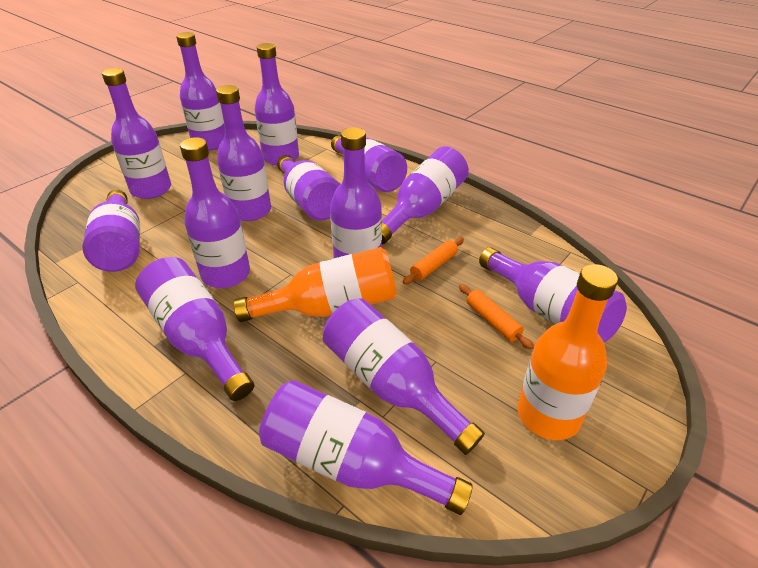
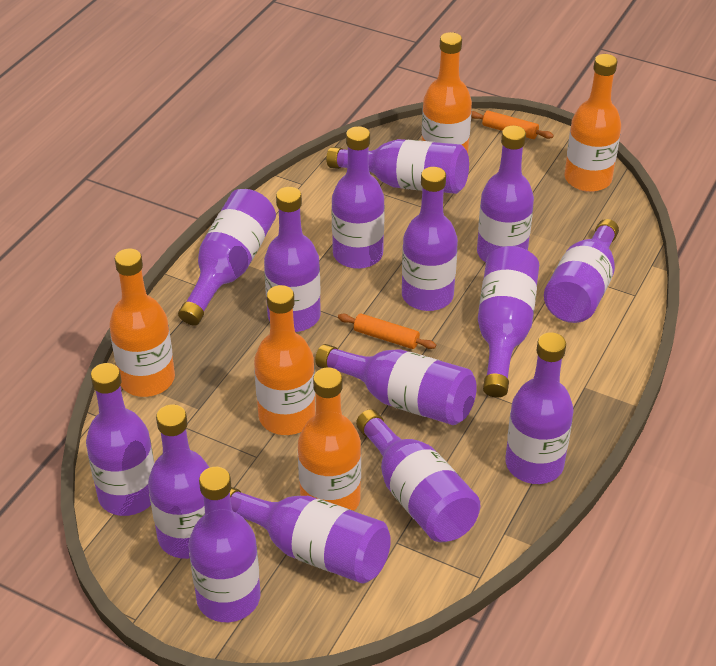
orange bottle: [233,247,397,322] [517,264,618,440] = 2 -> [109,249,175,397] [254,285,315,435] [298,367,361,511] [422,32,472,153] [565,54,621,192] = 5
purple bottle: [82,190,140,272] [102,68,171,199] [135,257,254,401] [176,32,225,151] [180,137,250,288] [216,85,271,221] [255,43,299,166] [259,380,473,515] [277,155,340,220] [323,298,485,455] [330,127,382,258] [331,136,407,192] [381,146,469,244] [479,247,627,342] = 14 -> [86,363,154,516] [148,404,210,559] [178,189,276,326] [188,467,261,622] [230,487,391,584] [264,187,321,332] [315,344,477,425] [326,139,469,194] [331,126,385,269] [356,409,480,542] [402,167,458,311] [477,126,534,262] [478,246,539,397] [505,332,574,484] [544,219,619,323] = 15

